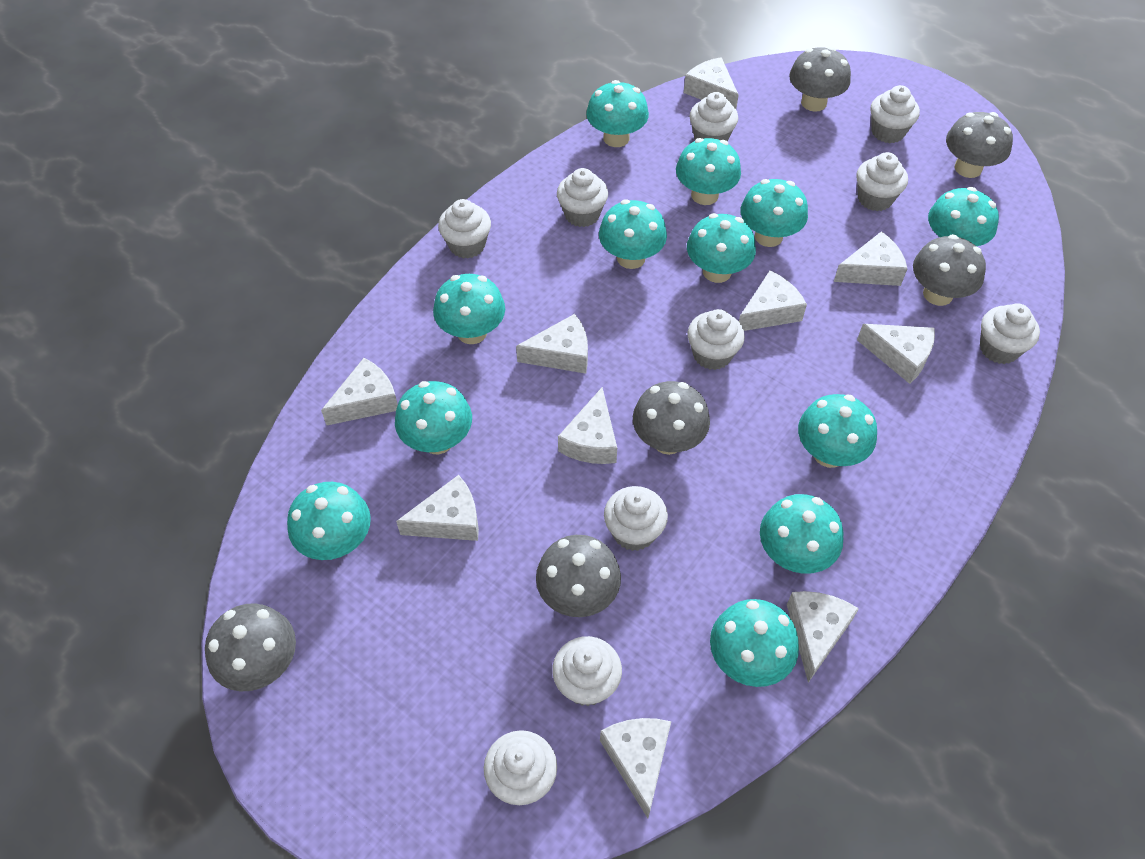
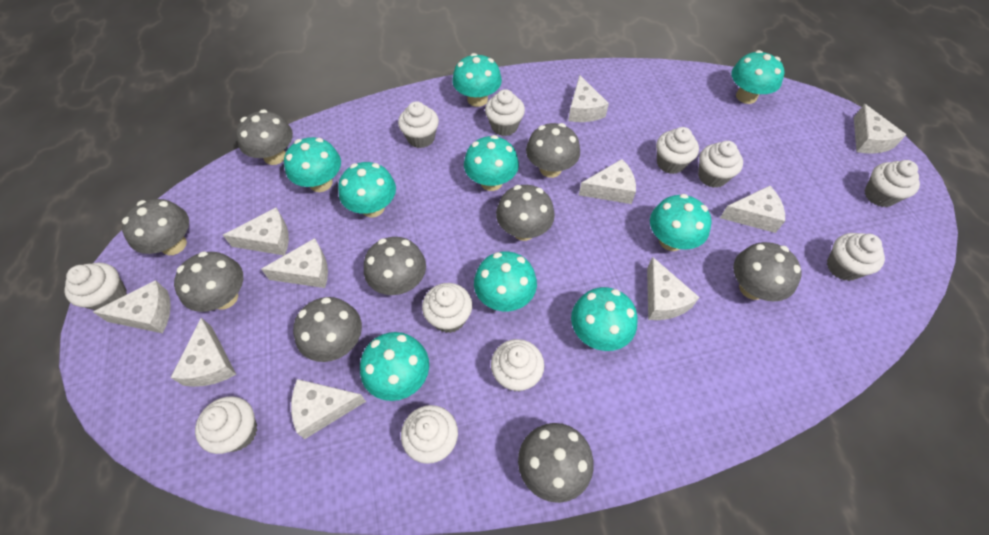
grey mushroom: [205,603,296,691] [536,535,621,617] [633,381,710,455] [789,47,851,112] [913,234,986,306] [946,112,1013,178] = 6 -> [122,199,189,255] [174,251,243,312] [236,109,293,165] [293,297,362,362] [364,237,426,295] [496,185,555,241] [518,423,594,503] [526,123,580,178] [733,242,802,301] = 9
turquoise mushroom: [287,482,371,560] [395,381,472,454] [433,274,505,344] [586,80,649,147] [599,200,667,269] [676,138,741,205] [687,213,756,283] [710,599,799,687] [741,179,808,247] [760,494,844,574] [798,394,877,468] [928,187,999,246] = 12 -> [284,137,341,192] [338,162,396,218] [360,332,429,401] [452,53,502,107] [464,135,519,191] [474,251,537,311] [571,287,638,351] [650,194,711,251] [731,50,785,104] = 9
white cupcake: [438,199,491,259] [484,730,557,805] [552,636,622,706] [557,168,608,227] [604,486,668,551] [687,309,745,370] [690,92,738,141] [856,152,908,211] [870,85,920,143] [980,303,1040,364] = 10 -> [64,263,127,310] [195,396,257,454] [398,101,439,148] [401,405,458,464] [422,283,472,333] [485,89,525,136] [491,339,544,392] [656,127,699,174] [698,141,743,188] [827,233,885,281] [865,160,920,207] = 11

